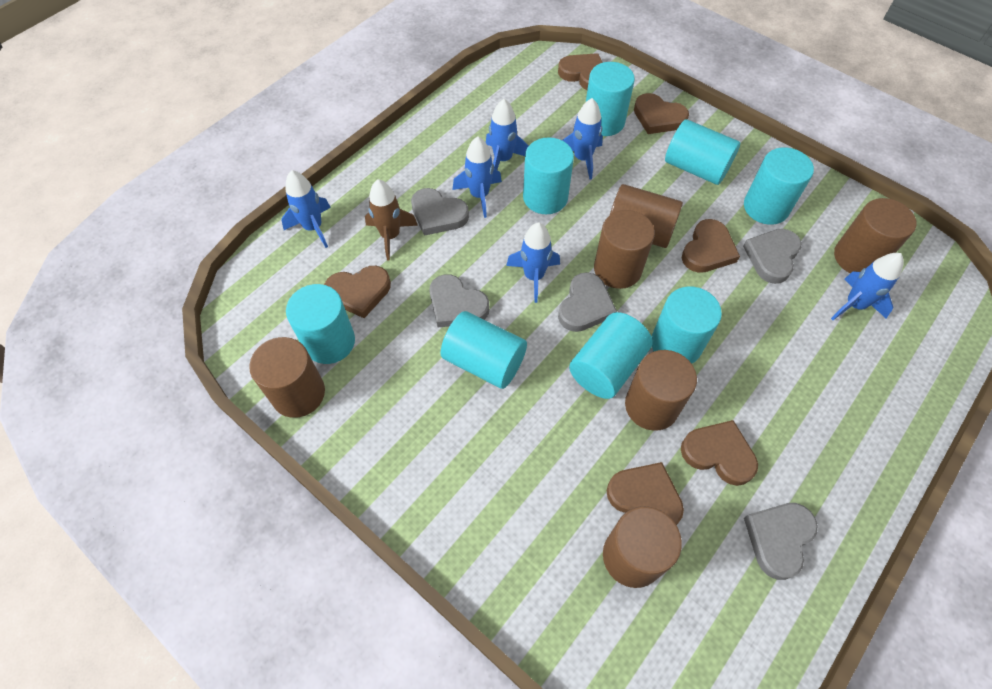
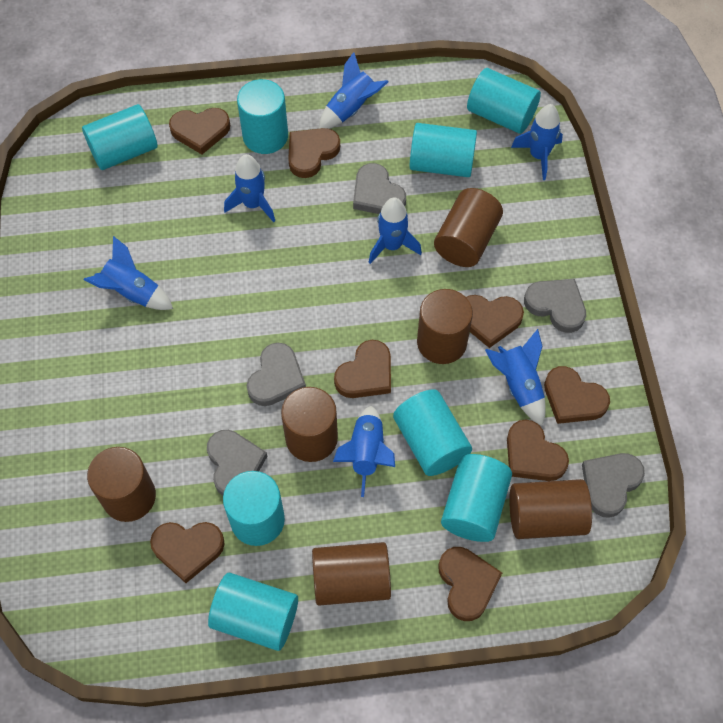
blue rocket: [281,170,331,248] [453,137,502,218] [486,99,529,170] [506,222,560,303] [562,98,603,180] [831,253,904,320] = 6 -> [84,236,173,310] [224,154,275,222] [319,52,388,129] [333,406,395,497] [369,197,422,264] [485,329,546,426] [511,104,563,180] = 7
brown heart: [324,266,391,318] [558,53,603,90] [607,462,684,525] [634,93,689,134] [681,420,758,486] [682,219,740,273] = 6 -> [150,522,225,583] [169,108,230,154] [288,128,340,178] [334,340,391,398] [438,547,502,621] [466,295,524,348] [507,420,569,481] [544,366,610,424] = 8
brown rocket: [365,179,418,261] = 1 -> none = 0

